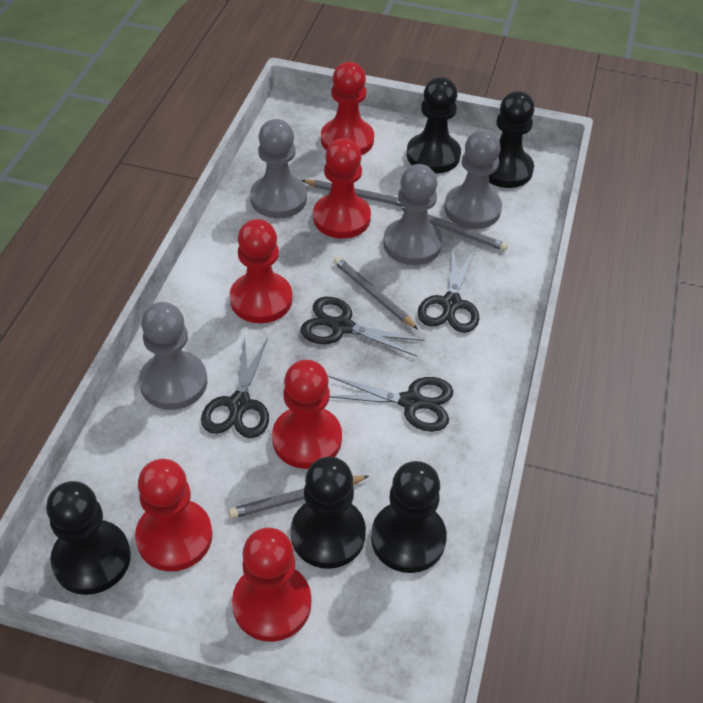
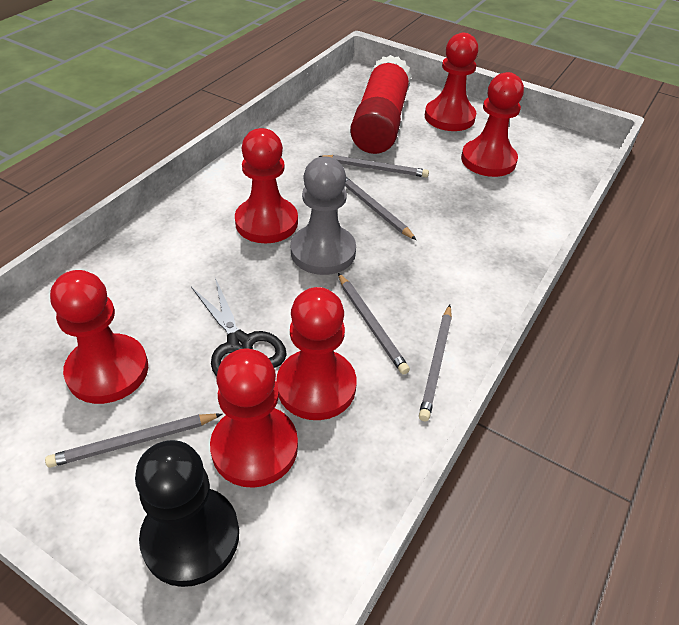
black pawn: [46,481,131,595] [291,457,366,569] [371,461,447,573] [407,77,461,174] [489,91,535,188] = 5 -> [135,440,239,587] = 1
black scissors: [201,336,269,438] [301,297,424,357] [328,376,453,432] [418,247,479,333] = 4 -> [191,278,287,376] = 1
grey pawn: [139,302,207,410] [250,119,307,218] [383,164,443,265] [444,130,502,229] = 4 -> [290,157,356,275] = 1
grey pencil: [229,475,369,519] [301,180,402,206] [333,256,418,329] [401,208,508,251] = 4 -> [45,413,222,468] [318,155,429,178] [338,273,410,375] [345,177,416,240] [419,305,452,421] = 5
red glue stick: none = 0 -> [350,55,411,154] = 1

